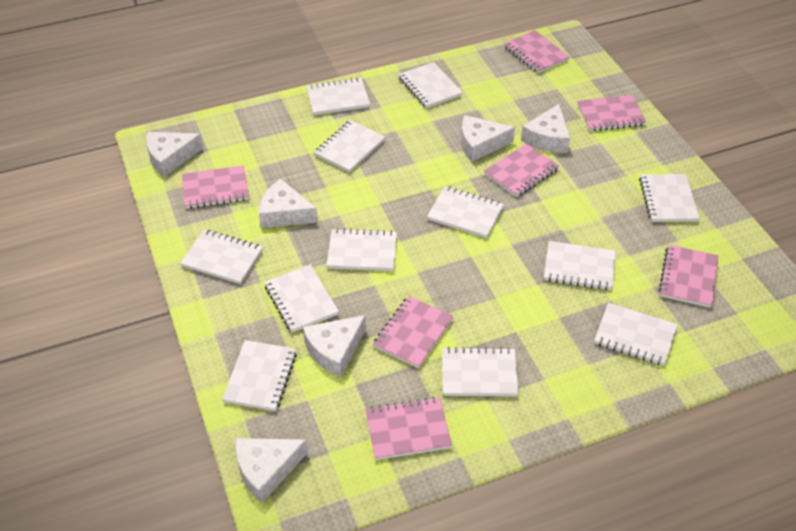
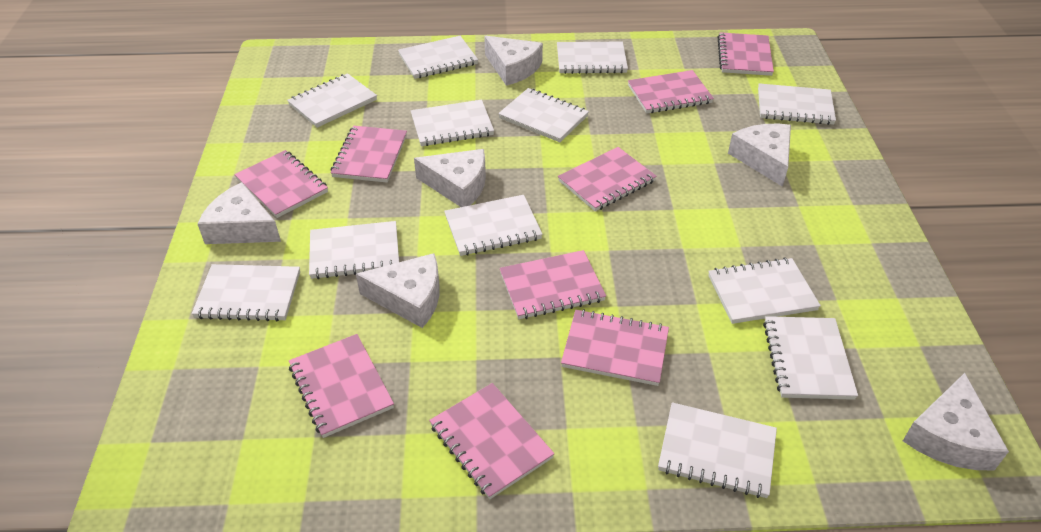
pink notebook: [182,165,249,209] [365,397,452,460] [373,296,454,368] [484,143,559,197] [504,30,570,74] [577,95,646,131] [659,245,719,308] = 7 -> [234,150,328,218] [289,334,394,438] [330,126,407,183] [429,383,555,499] [500,250,606,319] [558,147,657,211] [561,309,669,386] [628,70,714,114] [717,32,774,76] = 9

